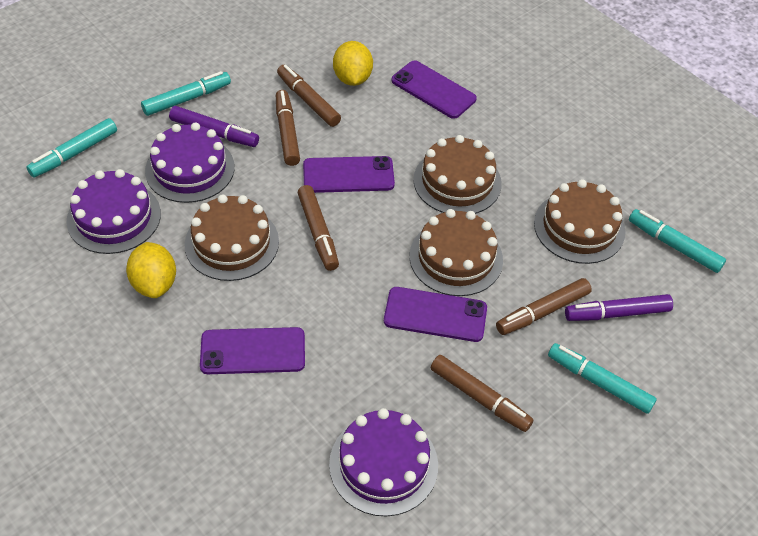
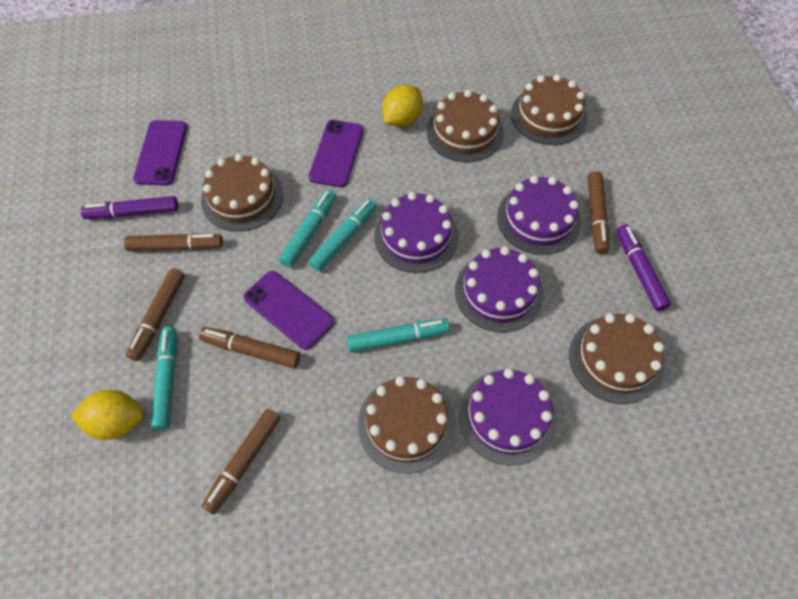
brown cake: [185,194,279,281] [409,209,503,296] [414,135,502,214] [534,179,625,264] = 4 -> [201,154,283,232] [358,376,455,474] [427,90,504,162] [511,74,587,145] [569,314,664,404] = 5
purple cake: [67,169,161,254] [145,123,235,203] [329,408,438,516] = 3 -> [374,192,459,273] [455,247,544,332] [459,368,557,465] [497,176,581,255] = 4
purple phone: [200,327,305,374] [303,156,395,193] [384,287,487,342] [391,60,477,119] = 4 -> [133,120,187,186] [244,271,334,350] [309,120,364,187] = 3

